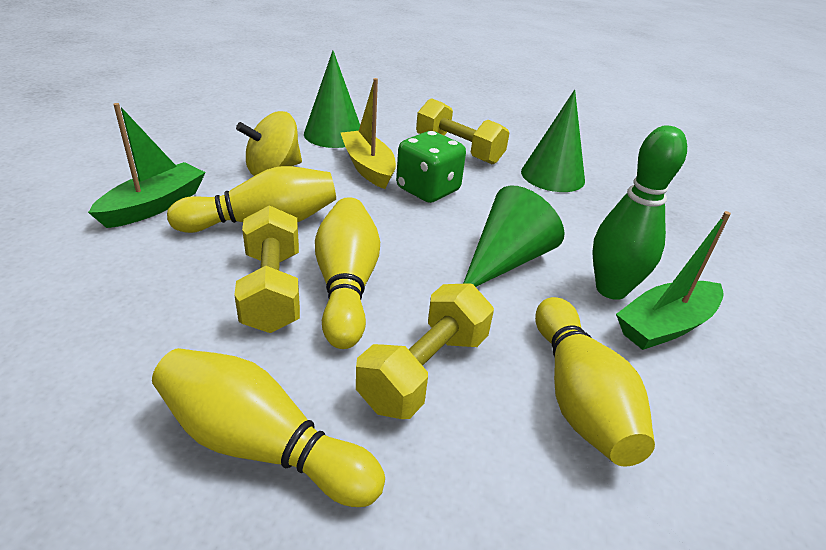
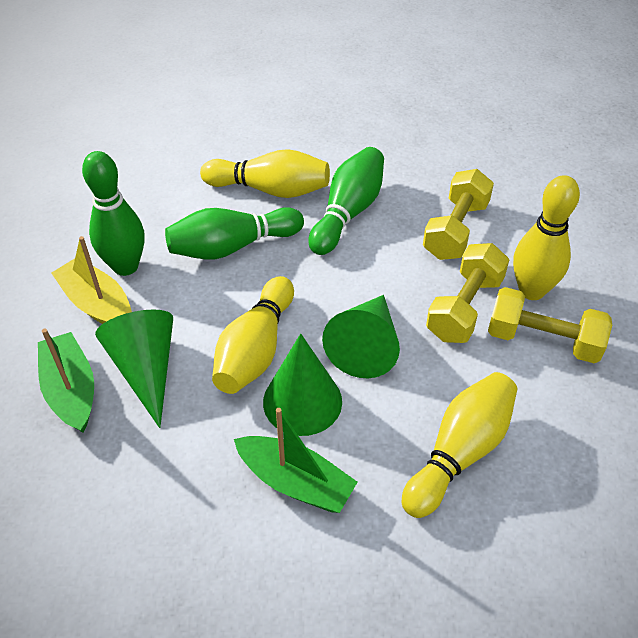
green bowling pin: [593,126,687,300] = 1 -> [82,151,145,276] [165,207,304,260] [308,147,384,255] = 3
green dice: [396,131,466,203] = 1 -> none = 0
yellow spinning top: [236,111,302,176] = 1 -> none = 0

